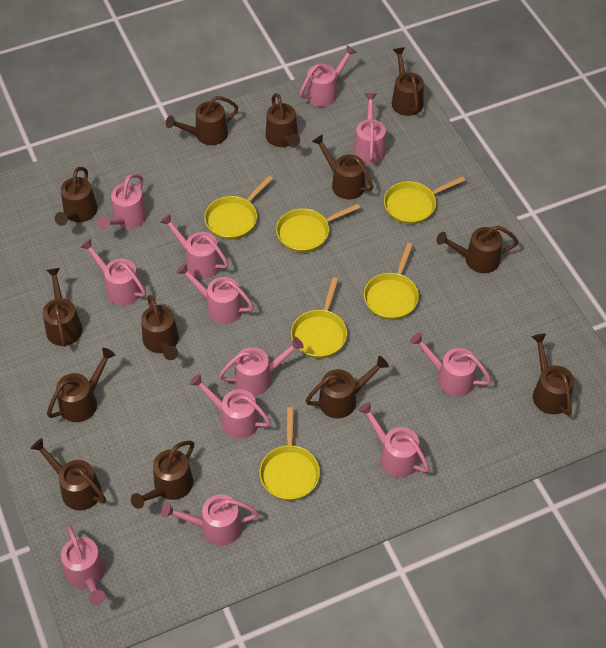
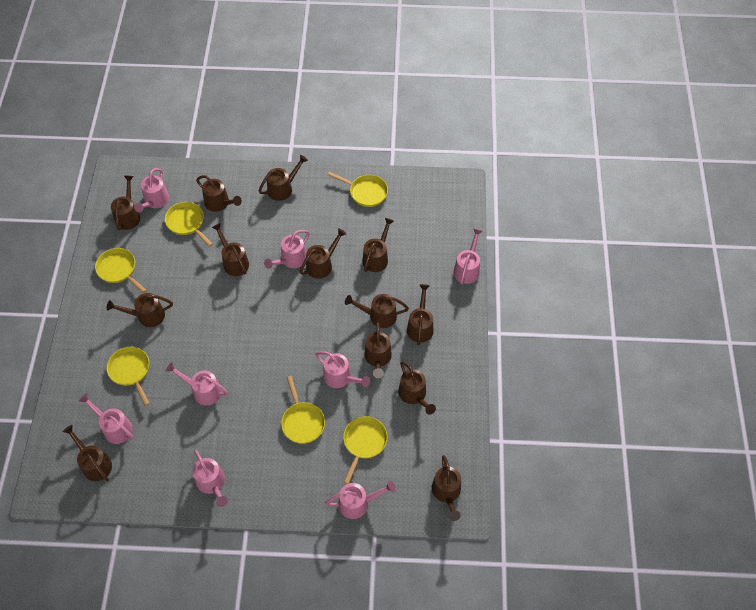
pink watering can: [61,525,106,606] [80,239,146,306] [98,174,147,230] [160,214,229,278] [161,494,259,546] [176,263,254,324] [190,373,271,439] [219,336,304,396] [299,45,356,107] [353,93,386,164] [358,402,429,477] [410,332,492,397] = 12 -> [79,393,134,444] [134,168,169,212] [166,362,228,406] [193,450,228,507] [264,230,310,269] [315,351,370,388] [325,481,396,519] [454,228,482,285] = 8

